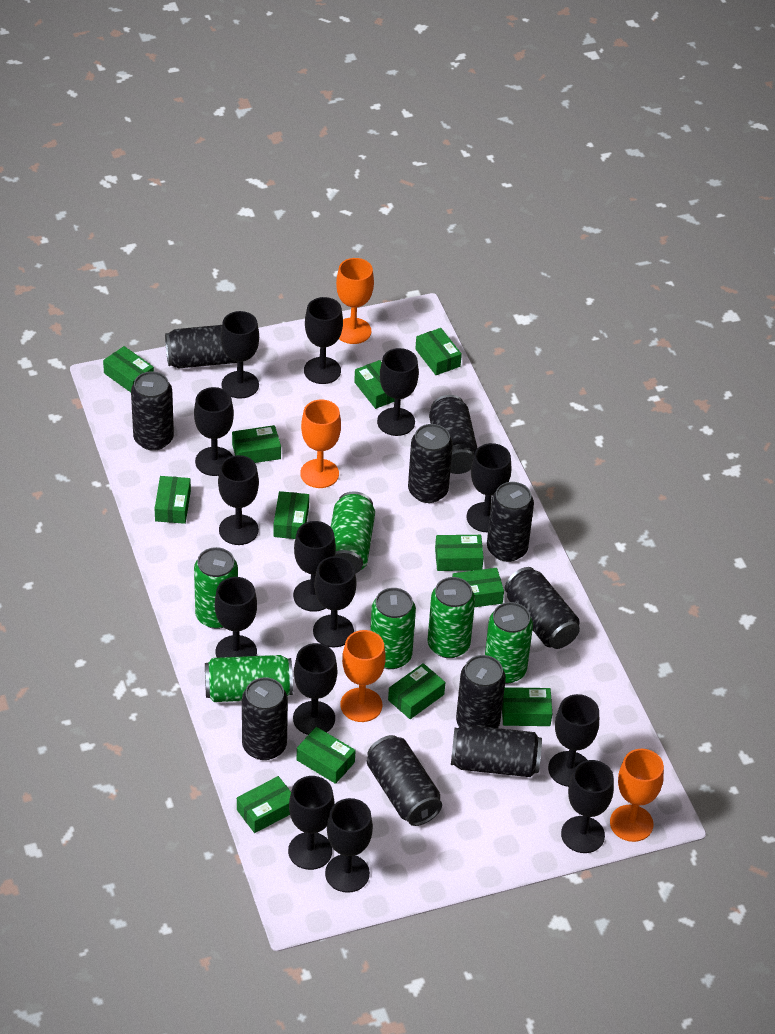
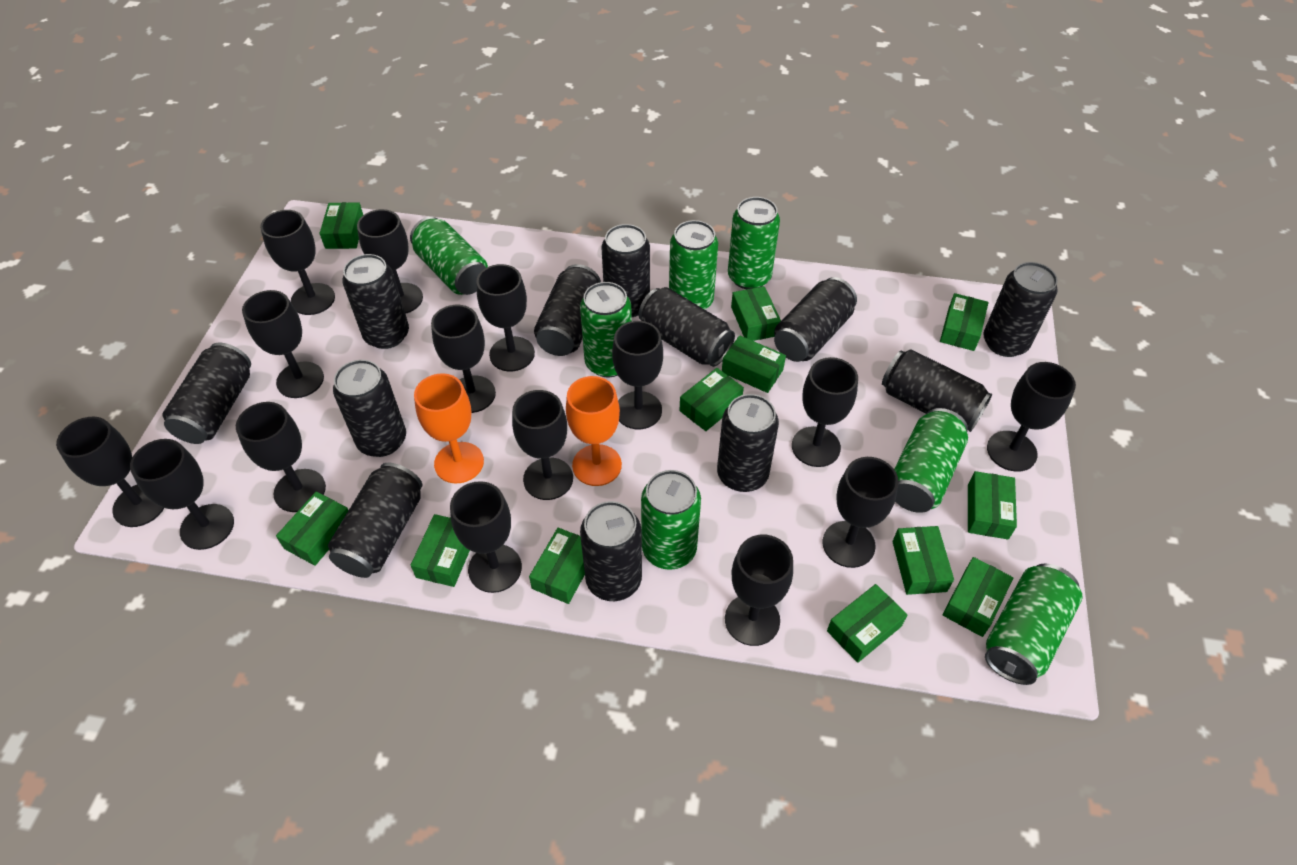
black can: [131,371,174,451] [165,325,237,369] [242,677,288,760] [367,735,442,826] [408,424,453,503] [429,395,477,474] [451,725,542,777] [456,655,506,728] [487,482,534,562] [505,567,580,649] = 10 -> [163,343,251,444] [328,463,422,578] [333,360,406,457] [342,254,409,349] [534,264,601,356] [580,501,642,601] [602,224,650,317] [639,287,735,367] [717,394,779,492] [774,277,857,362] [882,349,992,432] [983,262,1058,357] = 12
black goblet: [194,387,234,476] [215,577,257,658] [218,455,259,545] [221,311,259,399] [288,776,334,870] [293,521,336,612] [293,643,337,735] [304,297,343,384] [313,556,356,647] [325,798,373,893] [377,348,419,436] [467,443,511,532] [548,694,599,787] [561,760,614,853] = 14 -> [56,417,164,527] [130,439,234,550] [236,402,326,512] [242,290,324,398] [260,210,335,315] [357,209,423,314] [431,305,496,413] [450,481,522,593] [476,264,535,371] [512,390,573,500] [612,321,663,429] [725,535,793,646] [792,357,858,467] [822,457,899,568] [987,362,1076,472] = 15
green can: [194,547,238,629] [205,655,293,702] [331,492,375,574] [370,588,416,669] [428,577,475,658] [485,602,533,684] = 6 -> [410,217,488,295] [580,282,632,377] [641,470,701,570] [669,220,718,310] [728,197,780,289] [894,408,968,513] [985,564,1083,685] = 7
orange goblet: [300,400,341,488] [336,258,374,344] [340,630,386,722] [610,749,664,842] = 4 -> [414,373,484,484] [566,376,622,486] = 2

